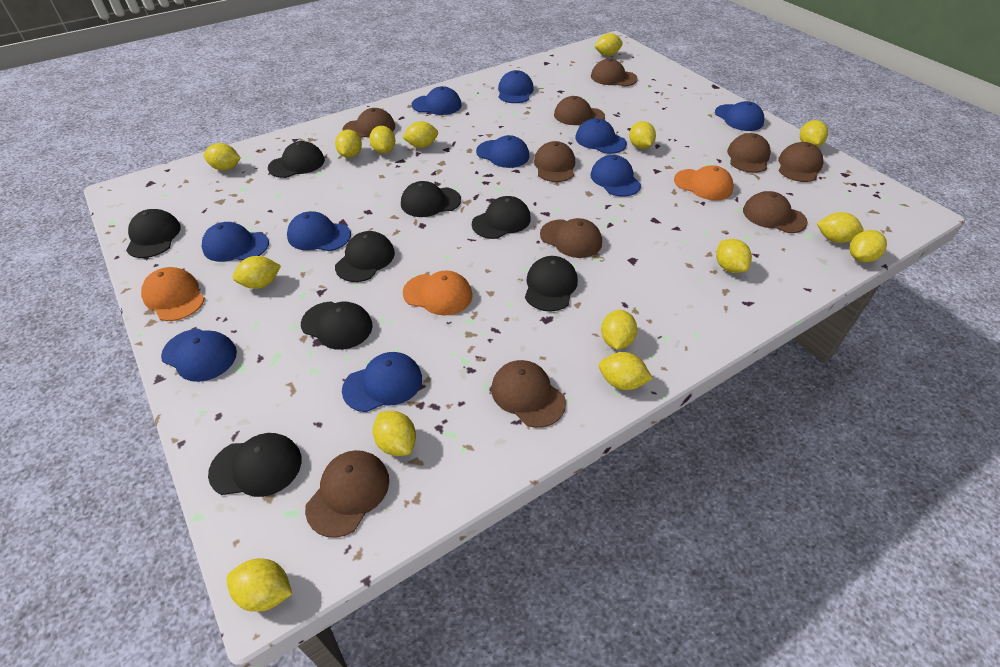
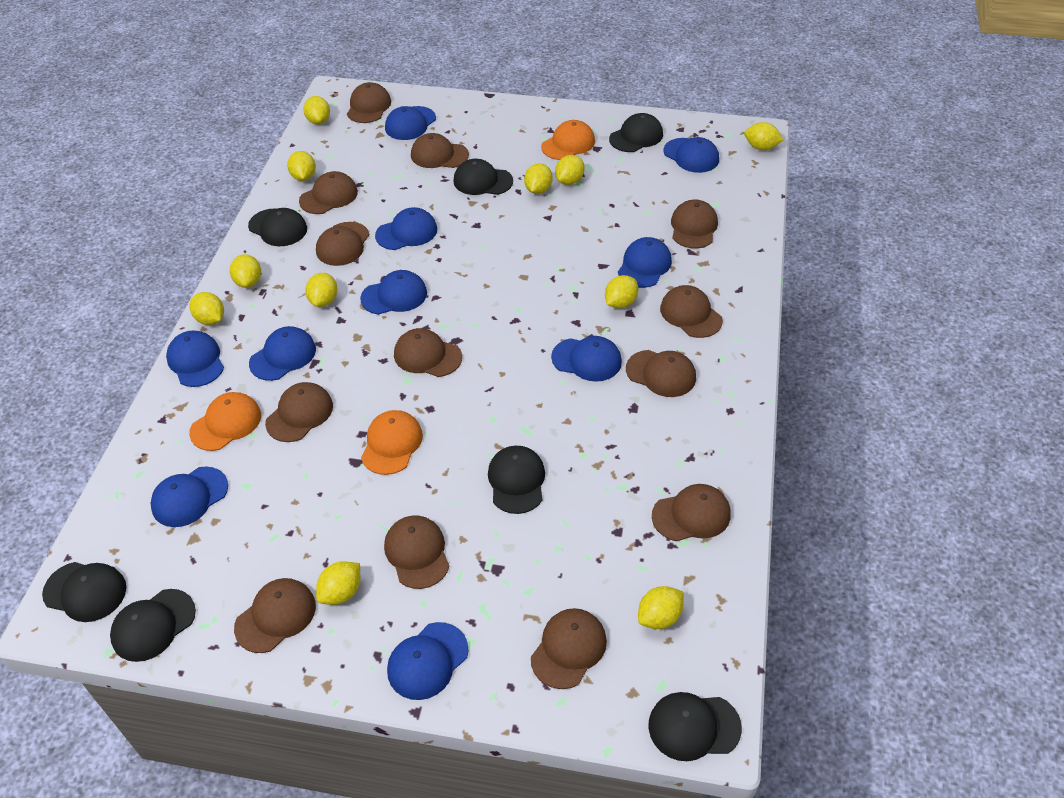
black cap: [126,209,181,258] [208,433,302,497] [268,141,325,178] [301,301,373,350] [335,231,395,282] [401,181,461,217] [472,196,531,239] [525,256,578,312] = 8 -> [42,562,126,622] [110,589,196,662] [248,208,307,246] [453,159,513,195] [488,446,545,514] [609,113,663,152] [648,692,742,761] = 7
brown cap: [305,450,389,538] [342,108,395,138] [491,360,566,428] [534,141,575,182] [540,218,602,258] [554,96,605,125] [591,59,638,86] [727,133,771,173] [743,191,808,233] [778,142,823,182] = 10 -> [234,578,316,653] [265,382,333,442] [299,171,358,214] [316,222,370,266] [347,82,391,123] [384,515,450,589] [394,328,462,377] [411,133,469,168] [531,608,607,689] [626,350,696,397] [652,484,731,541] [660,285,723,338] [671,200,718,248] = 13
yellow lemon: [203,143,241,171] [227,558,292,612] [233,256,281,289] [335,129,362,158] [369,126,395,154] [373,411,416,456] [402,121,438,148] [594,33,623,56] [599,352,653,390] [601,310,637,349] [629,121,656,149] [716,239,752,273] [800,120,828,147] [817,212,864,243] [850,230,887,262] = 15 -> [189,292,224,325] [230,254,261,288] [287,151,316,181] [303,96,330,125] [305,273,337,307] [316,561,360,605] [524,163,553,194] [555,155,585,185] [605,275,638,308] [638,586,684,629] [744,122,783,150] = 11

